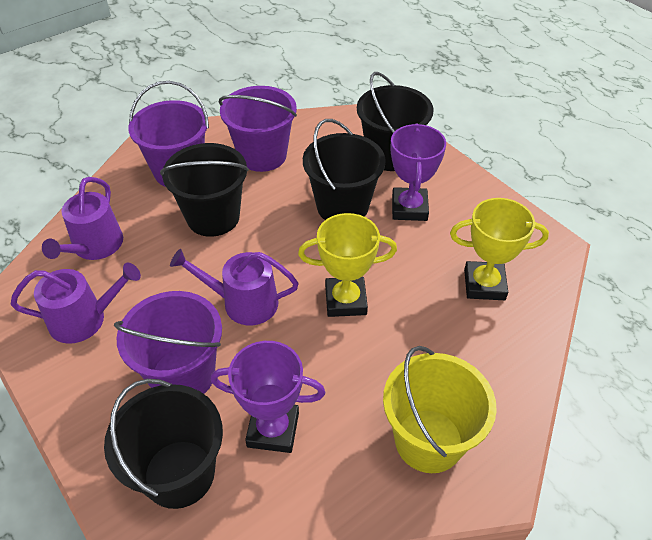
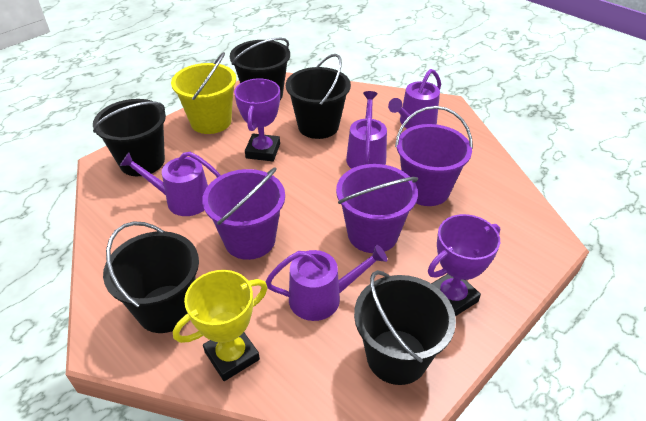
black bucket: [104,379,223,509] [160,143,249,237] [303,119,386,220] [357,72,434,171] = 4 -> [93,99,166,176] [103,221,199,333] [230,38,290,100] [286,54,351,139] [354,270,456,385] = 5
purple watering can: [10,263,141,344] [42,177,123,260] [170,249,298,325] = 3 -> [120,152,221,216] [265,245,388,321] [346,91,387,169] [388,69,441,129] = 4
yellow trophy: [298,213,397,317] [450,198,549,300] = 2 -> [173,270,268,381] = 1

